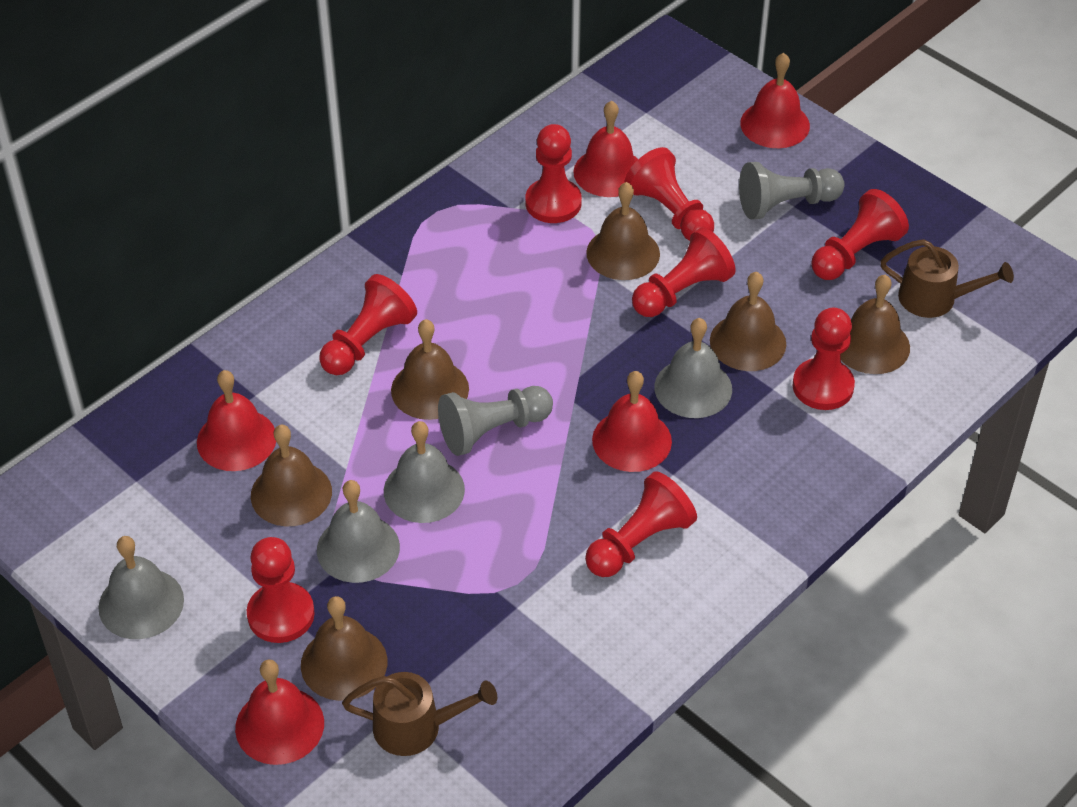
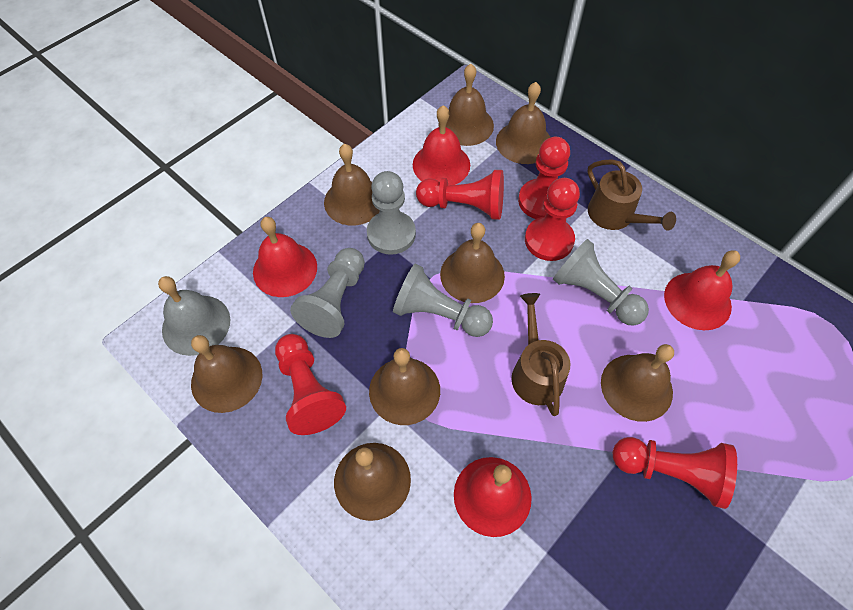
brown bell: [251,425,332,527] [301,596,387,701] [391,319,469,420] [586,182,660,280] [710,272,786,371] [840,275,910,374] = 6 -> [191,335,262,413] [324,144,379,226] [334,443,411,521] [369,348,440,425] [438,64,494,146] [440,223,505,303] [496,82,551,164] [601,344,674,422] = 8
grey bell: [98,536,184,639] [317,480,400,583] [384,421,465,523] [654,318,732,418] = 4 -> [158,276,230,356] = 1
grey pawn: [438,386,553,456] [739,162,844,220] = 2 -> [290,248,365,338] [367,171,416,255] [393,264,493,337] [553,239,649,326] = 4
red bell: [197,370,276,471] [235,660,324,765] [573,100,638,197] [592,371,672,472] [740,53,810,148] = 5 -> [253,217,317,297] [413,105,470,186] [454,457,532,537] [664,250,740,330] = 4
red pawn: [247,537,315,643] [319,274,417,375] [525,124,582,223] [585,471,697,577] [625,147,714,241] [632,227,736,317] [793,308,855,410] [811,189,909,280] = 8 -> [275,334,346,435] [416,170,504,220] [518,137,570,219] [525,178,580,261] [613,437,737,509] = 5

